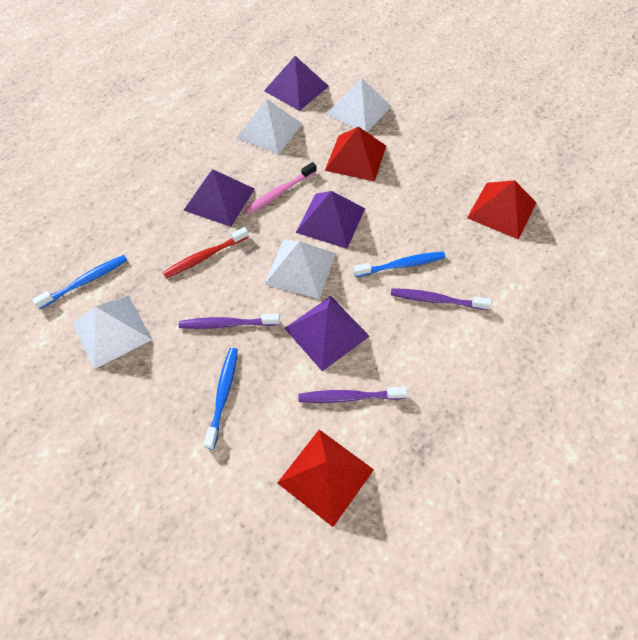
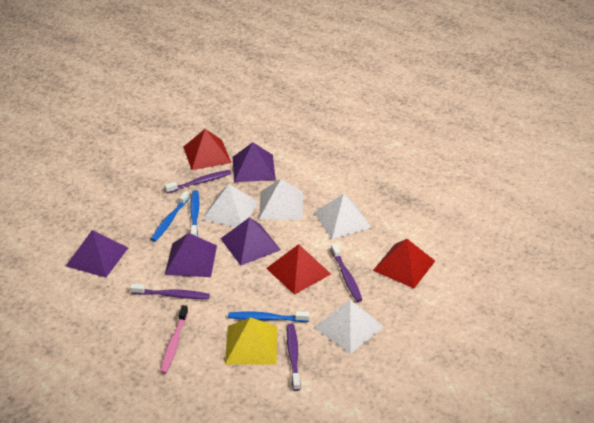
purple toothbrush: [179,314,280,329] [298,387,407,403] [391,288,491,310] = 3 -> [130,284,210,299] [165,170,231,193] [287,323,300,391] [331,243,362,302] = 4
red toothbrush: [162,227,249,278] = 1 -> none = 0
yellow pyramid: none = 0 -> [225,317,277,365] = 1

